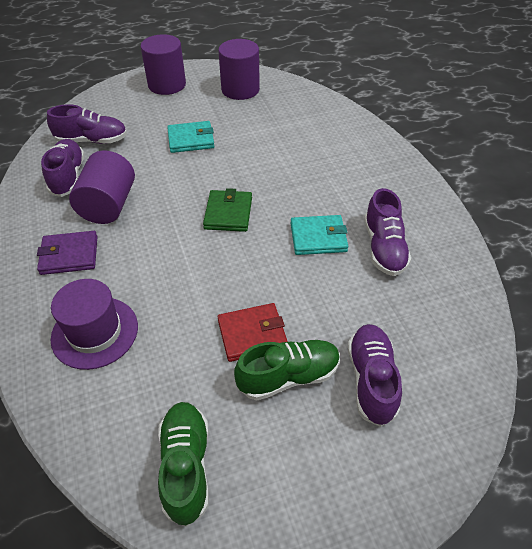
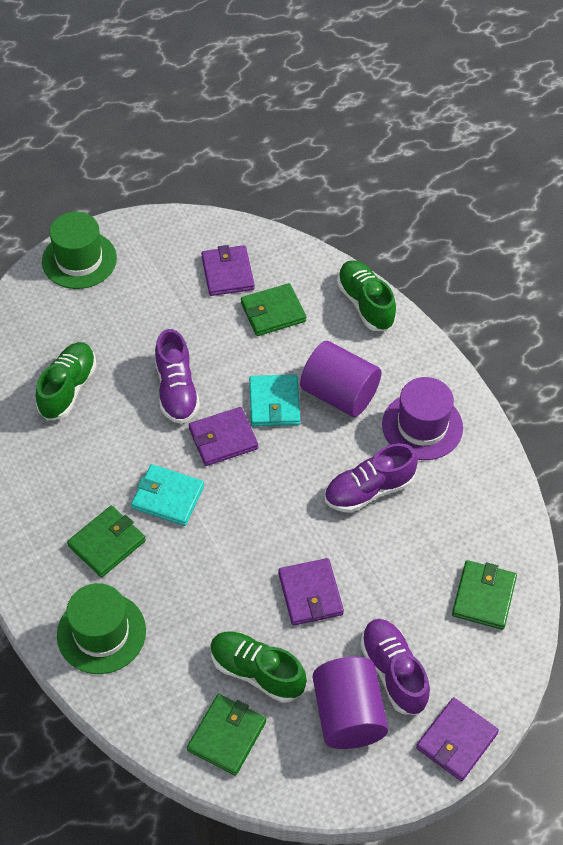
green hat: none = 0 -> [42,212,117,289] [57,583,146,674] = 2
green shoe: [158,402,209,527] [234,340,340,400] = 2 -> [36,342,96,420] [210,631,307,703] [337,260,396,331] = 3
green wallet: [203,188,252,232] = 1 -> [67,506,146,577] [187,694,266,776] [241,283,306,336] [452,560,517,630] = 4
purple cylinder: [69,150,135,224] [140,34,186,95] [218,39,260,100] = 3 -> [300,341,381,417] [313,656,388,749] = 2
purple shoe: [41,139,85,197] [47,104,127,144] [348,324,402,427] [364,188,411,276] = 4 -> [155,329,200,424] [325,443,418,513] [360,619,430,715] = 3
purple wallet: [37,231,98,275] = 1 -> [189,407,258,466] [201,245,255,296] [278,558,344,625] [416,698,499,781] = 4
red wallet: [218,303,288,362] = 1 -> none = 0

